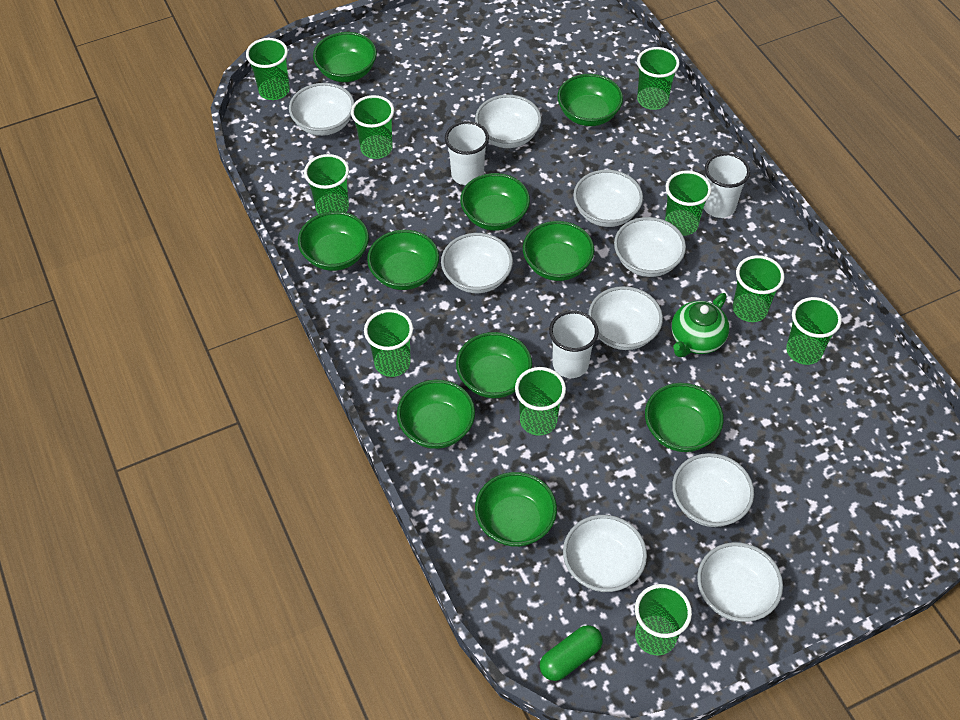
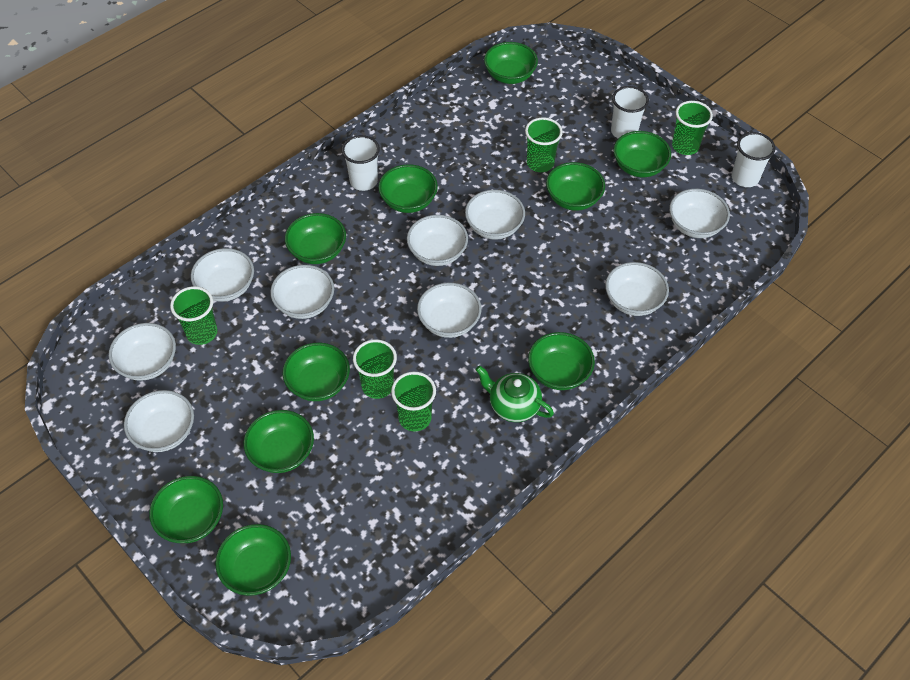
green capsule: [540,625,603,681] = 1 -> none = 0
green cup: [246,38,290,100] [304,154,349,214] [351,95,394,159] [364,309,413,377] [515,367,566,436] [635,584,692,655] [637,47,680,110] [665,171,712,236] [733,255,784,322] [786,297,842,365] = 10 -> [170,286,217,345] [353,339,397,399] [391,372,436,431] [525,117,563,172] [672,101,713,155] = 5

